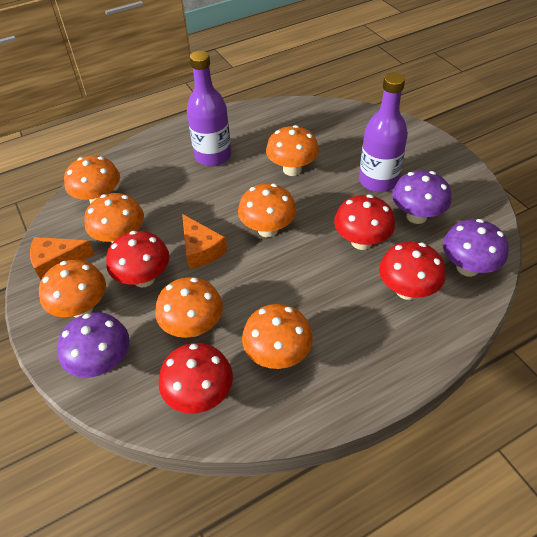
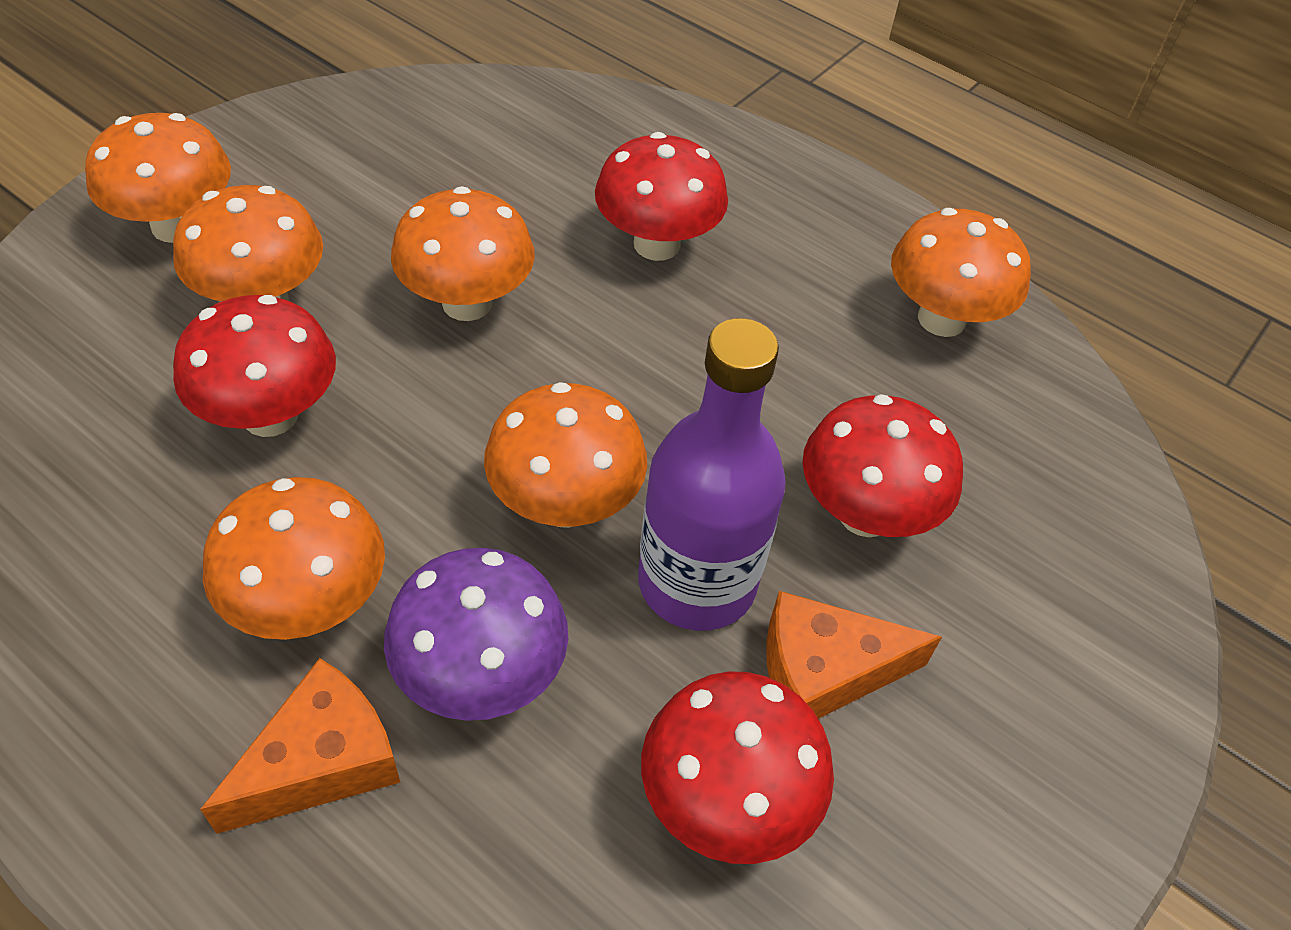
orange mushroom: [39,260,106,318] [64,156,120,204] [84,193,144,243] [155,277,223,338] [238,184,297,237] [242,304,313,369] [266,125,319,176] = 7 -> [85,113,231,243] [173,185,323,301] [203,477,385,640] [391,186,535,321] [484,382,647,528] [891,208,1031,337] = 6
purple bottle: [187,51,231,166] [359,73,408,192] = 2 -> [638,318,786,631] = 1
purple mushroom: [57,312,130,378] [392,170,451,224] [443,219,509,277] = 3 -> [384,548,568,721] = 1

